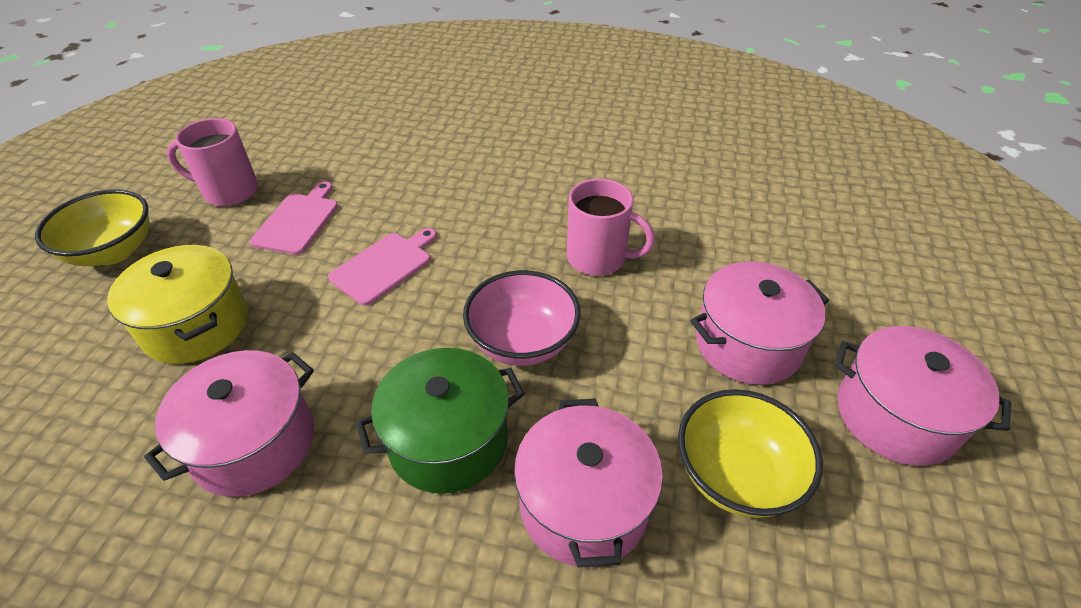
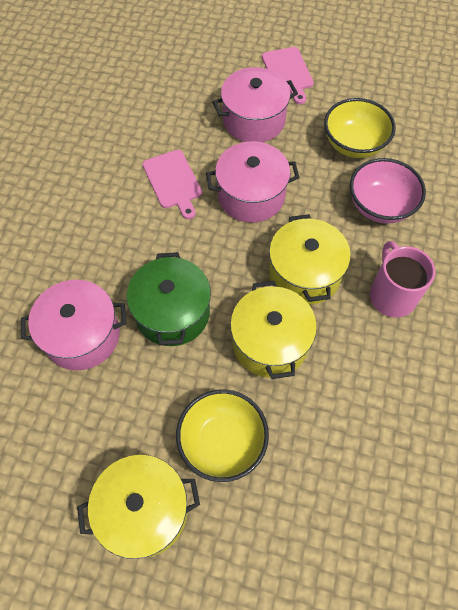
pink mug: [166,118,258,206] [567,179,655,276] = 2 -> [370,241,435,318] = 1
pink pot: [144,350,314,497] [514,399,663,568] [690,261,829,385] [835,326,1011,466] = 4 -> [21,280,127,371] [206,141,299,223] [212,67,298,142] = 3
yellow pot: [107,245,248,364] = 1 -> [77,455,200,559] [230,281,317,379] [269,214,351,305] = 3

